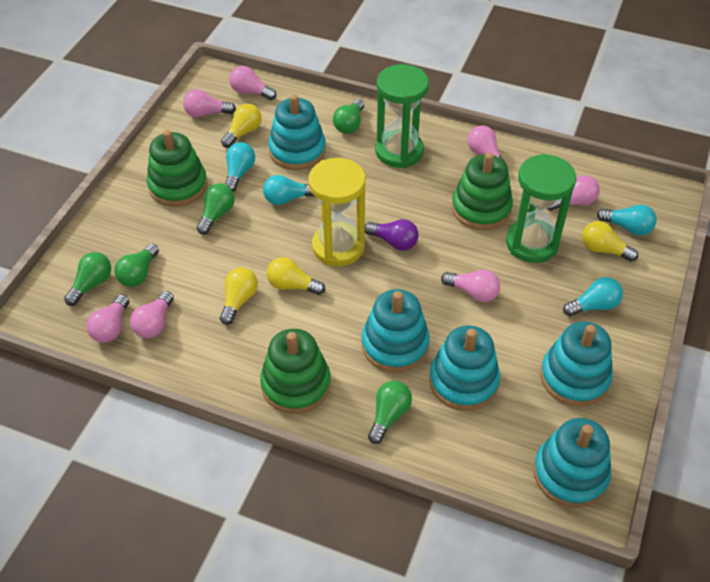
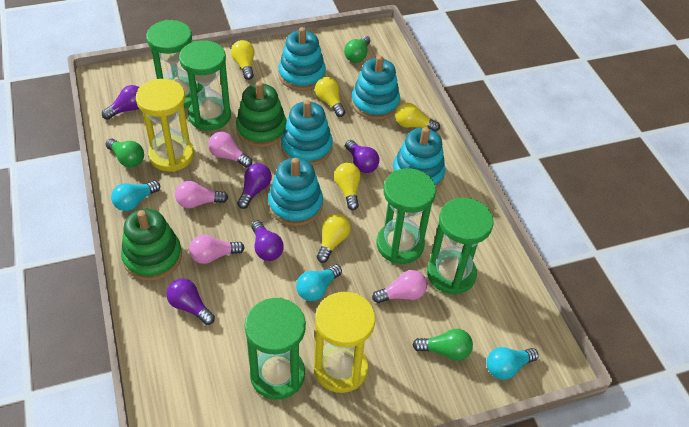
green hourglass: [375,64,429,168] [506,154,576,263] = 2 -> [146,20,199,108] [179,40,231,131] [245,297,306,400] [376,168,436,264] [427,198,494,295] = 5
green light bulb: [64,252,111,306] [115,244,159,287] [197,183,235,234] [333,99,364,134] [368,381,412,444] = 5 -> [105,139,144,167] [344,36,370,63] [412,329,473,361] = 3
green stacking toy: [147,130,208,207] [260,329,331,414] [451,153,513,230] = 3 -> [121,209,182,281] [236,81,287,147] = 2
pink light bulb: [86,295,129,343] [130,291,174,338] [183,89,236,117] [229,66,277,100] [441,270,500,302] [467,125,507,165] [547,175,600,211] = 7 -> [175,181,228,209] [189,235,245,264] [208,132,252,168] [372,270,427,303] = 4
purple light bulb: [365,219,419,251] = 1 -> [102,85,140,120] [166,278,215,325] [237,163,272,209] [251,221,284,261] [345,140,379,173] = 5
turquoise light bulb: [225,142,255,192] [263,175,314,205] [563,277,623,316] [597,205,657,236] = 4 -> [111,181,160,211] [296,264,342,301] [487,347,539,380] = 3
yellow hourglass: [308,158,366,266] = 1 -> [136,79,194,172] [314,292,375,393] = 2
yellow light bulb: [220,267,258,325] [221,104,262,148] [267,257,325,295] [582,221,638,262] = 4 -> [231,40,255,80] [315,77,345,117] [317,214,351,263] [334,163,361,210] [395,103,440,132] = 5

